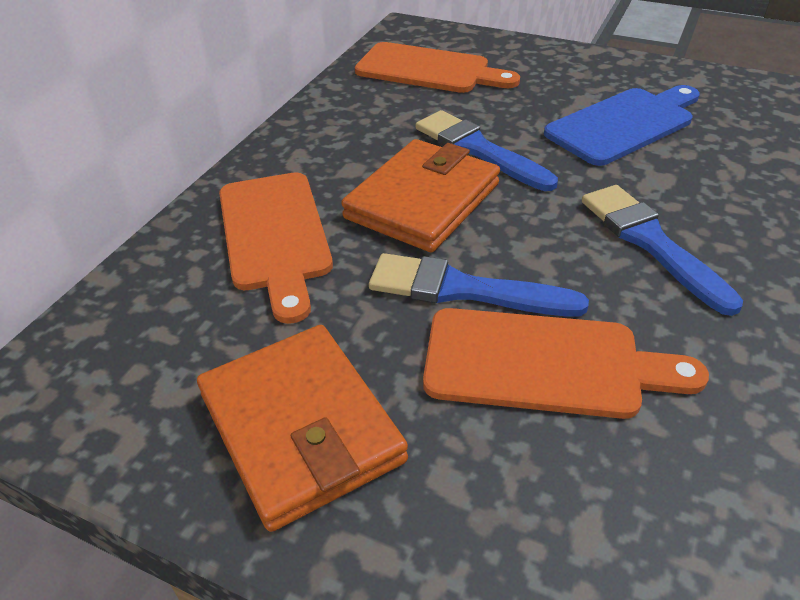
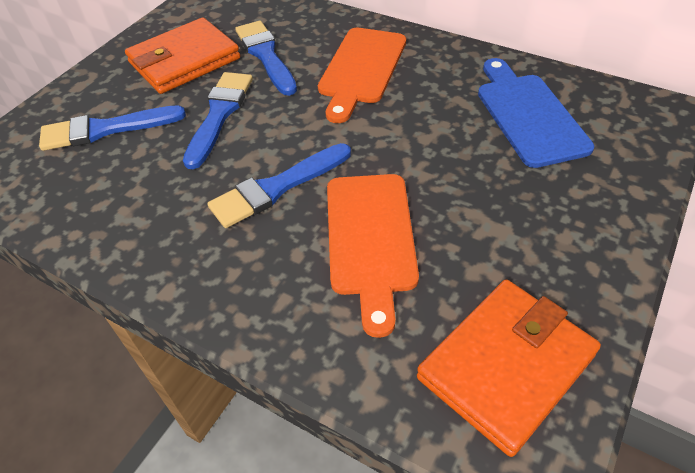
blue brush: [369,253,589,317] [415,110,558,191] [582,185,743,316] = 3 -> [39,106,186,151] [183,72,253,169] [207,143,351,228] [235,21,297,96] = 4
orange cutting board: [219,172,333,324] [355,42,520,93] [423,308,709,419] = 3 -> [318,28,406,123] [327,174,419,338] = 2

